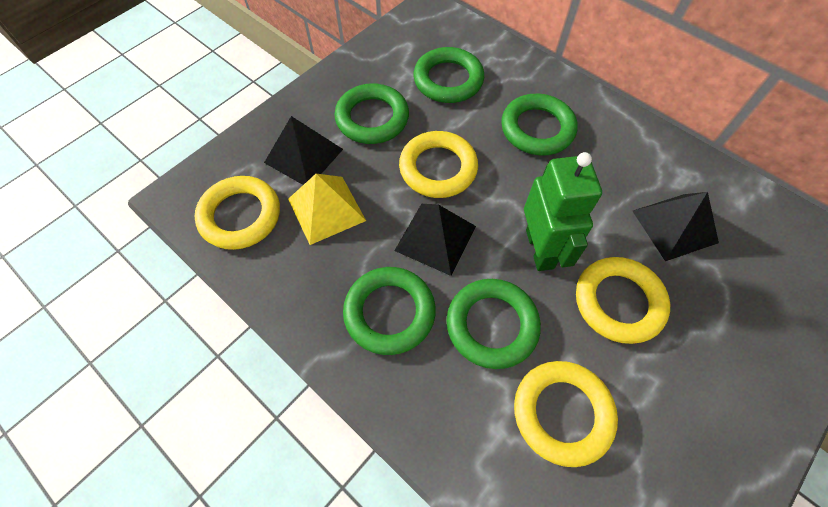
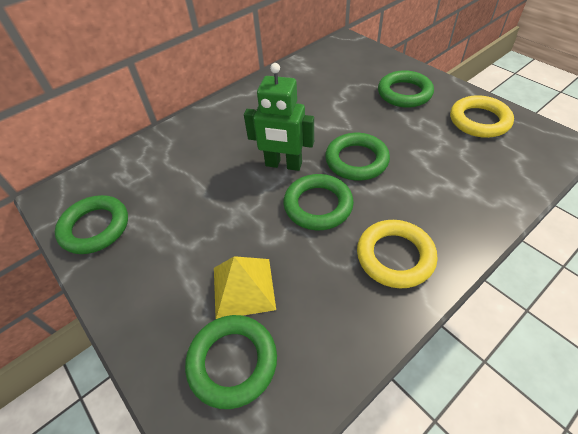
black pyramid: [264,116,343,185] [394,204,476,276] [633,192,719,261] = 3 -> none = 0
yellow ring: [195,176,280,250] [399,131,478,198] [514,361,618,467] [576,257,670,344] = 4 -> [357,220,438,288] [450,95,514,138] = 2

